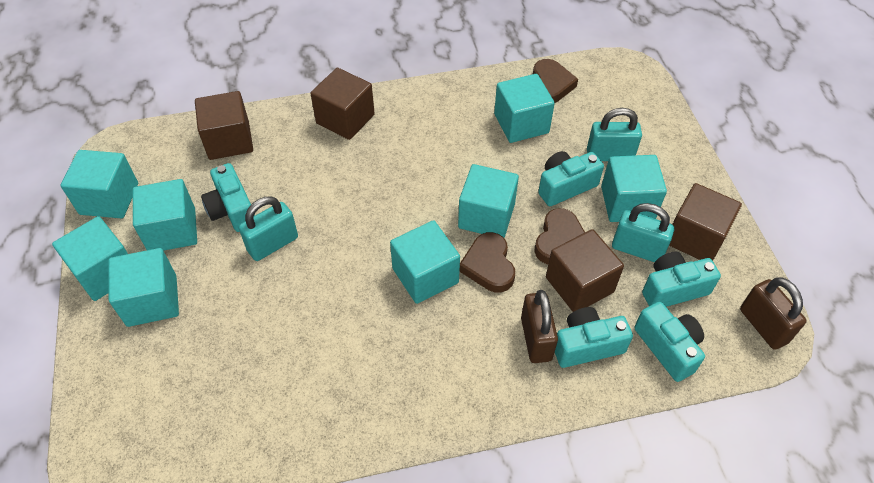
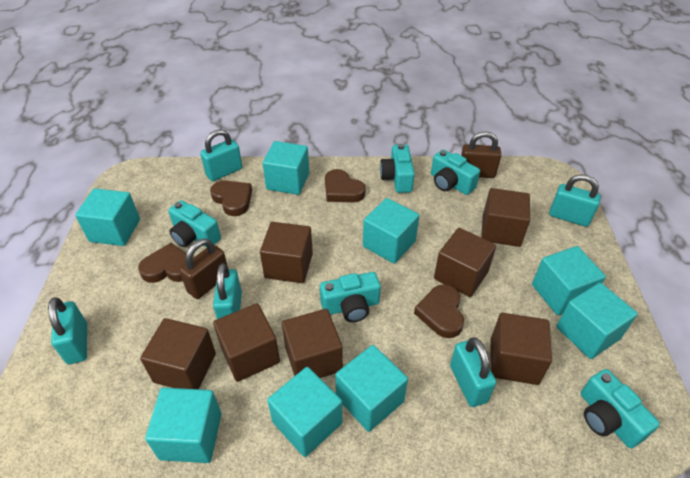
brown cube: [195,91,253,160] [310,68,375,140] [546,229,624,312] [669,183,742,261] = 4 -> [140,318,216,389] [213,303,280,382] [260,222,313,283] [282,309,343,378] [434,228,496,297] [481,188,530,247] [490,313,552,385] = 7
brown heart: [459,232,515,292] [533,59,578,103] [534,208,585,264] = 3 -> [138,243,186,283] [210,180,252,216] [325,169,366,202] [414,284,464,338] = 4
turquoise padlock: [239,196,298,261] [587,108,642,161] [612,203,674,262] = 3 -> [48,297,87,364] [200,129,242,181] [213,263,242,319] [450,337,496,407] [549,174,601,227] = 5

